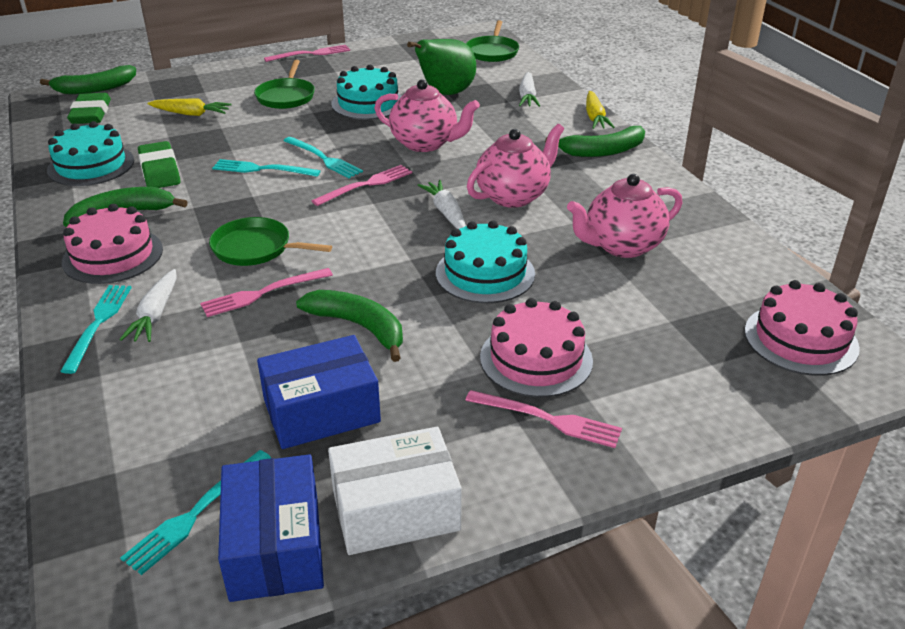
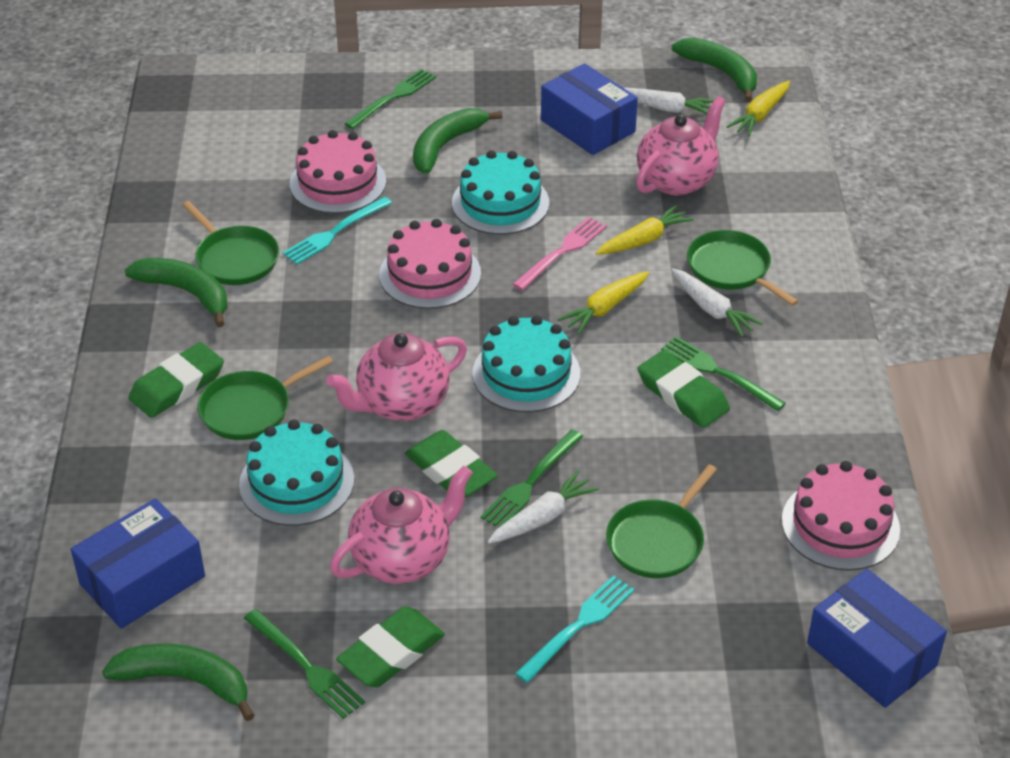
blue box: [218,454,324,602] [257,335,381,449] = 2 -> [71,498,205,629] [541,63,638,155] [807,569,947,708] = 3
green eraser: [67,93,111,124] [138,141,180,188] = 2 -> [128,342,224,418] [336,607,445,687] [405,430,498,497] [638,350,730,428] = 4
green fork: none = 0 -> [244,609,365,719] [344,69,436,129] [481,430,583,528] [661,336,786,411] = 4
green pan: [209,217,332,266] [254,60,315,109] [466,20,519,62] = 3 -> [182,201,279,285] [198,356,333,440] [606,464,717,578] [687,230,799,306] = 4
green pear: [407,39,476,95] = 1 -> none = 0
pink fork: [200,268,333,317] [264,45,350,62] [312,165,412,206] [465,390,622,448] = 4 -> [513,217,607,291] = 1
turquoise fork: [60,285,132,374] [120,450,271,575] [212,159,320,177] [283,137,363,178] = 4 -> [282,197,392,264] [515,575,635,683] = 2
white box: [328,427,462,555] = 1 -> none = 0
yellow carrot: [148,99,231,116] [586,91,615,129] = 2 -> [558,271,649,334] [596,205,694,255] [726,81,790,136] = 3

